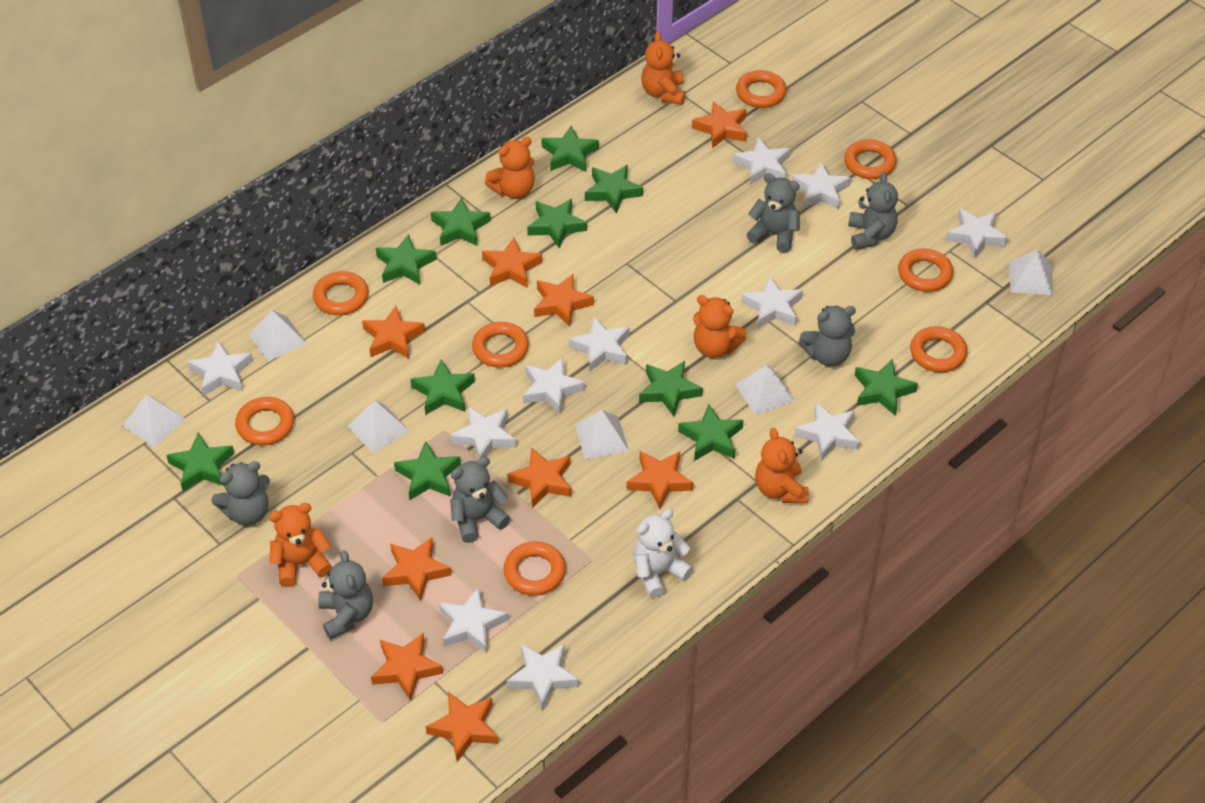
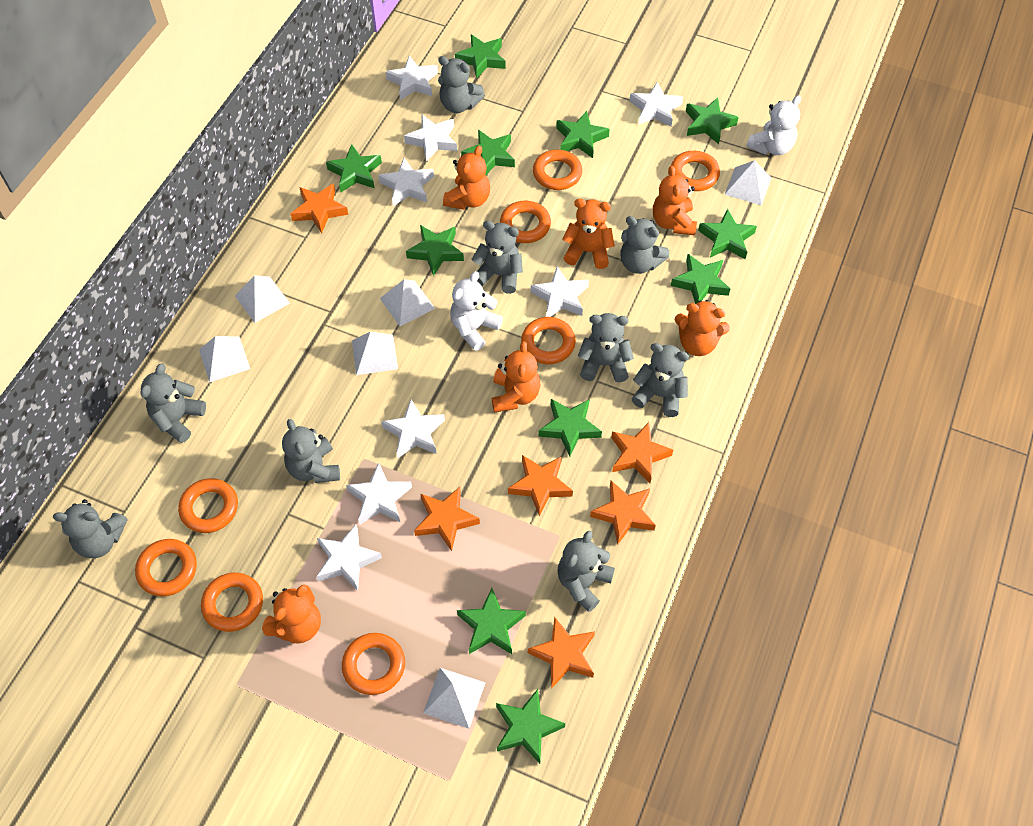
grey teddy bear: [211,461,270,525] [318,550,373,640] [450,457,510,543] [746,173,800,253] [798,306,856,366] [848,172,898,250] = 6 -> [53,499,127,558] [140,364,206,443] [282,419,340,483] [438,56,485,113] [471,221,523,294] [557,531,615,612] [578,313,634,382] [621,216,669,274] [631,343,689,417] = 9
orange star: [362,306,425,358] [371,633,443,701] [382,537,452,601] [426,692,498,762] [482,238,542,288] [507,447,571,508] [534,273,594,327] [627,451,694,509] [692,101,747,148] = 9 -> [291,183,348,233] [414,487,480,551] [508,455,573,516] [528,617,595,689] [590,481,656,545] [611,422,673,483] = 6
orange teddy bear: [269,503,332,587] [485,137,535,199] [641,32,685,105] [693,295,746,358] [755,428,809,503] = 5 -> [262,585,321,644] [443,146,490,210] [492,341,540,413] [562,199,615,269] [653,166,697,235] [675,300,730,356] = 6
white star: [187,341,253,396] [439,588,508,653] [450,407,516,459] [507,644,579,709] [523,358,585,414] [569,317,630,371] [733,137,790,185] [741,276,803,328] [792,162,851,210] [795,402,860,461] [946,208,1008,259] = 11 -> [316,525,382,591] [346,463,412,524] [378,158,434,206] [381,399,445,458] [386,55,438,100] [404,115,457,162] [531,266,589,317] [629,82,683,127] = 8
white teddy bear: [633,509,693,598] = 1 -> [450,271,503,351] [746,95,801,155] = 2

